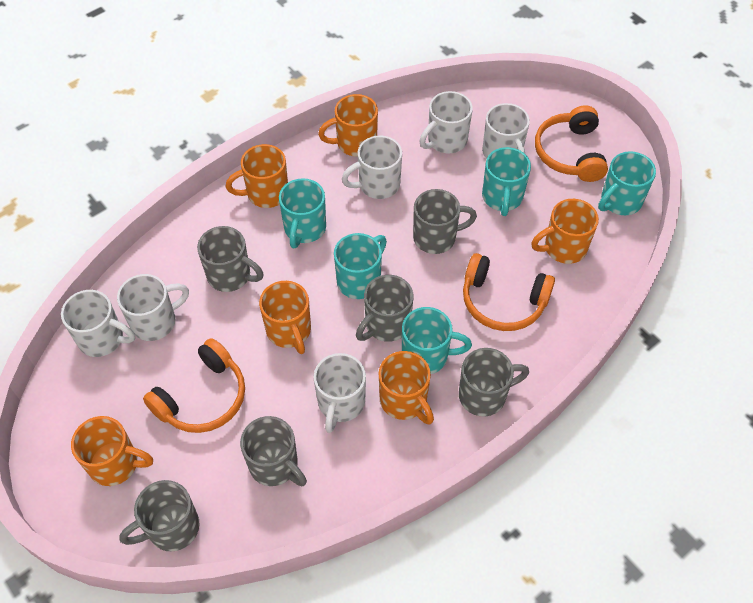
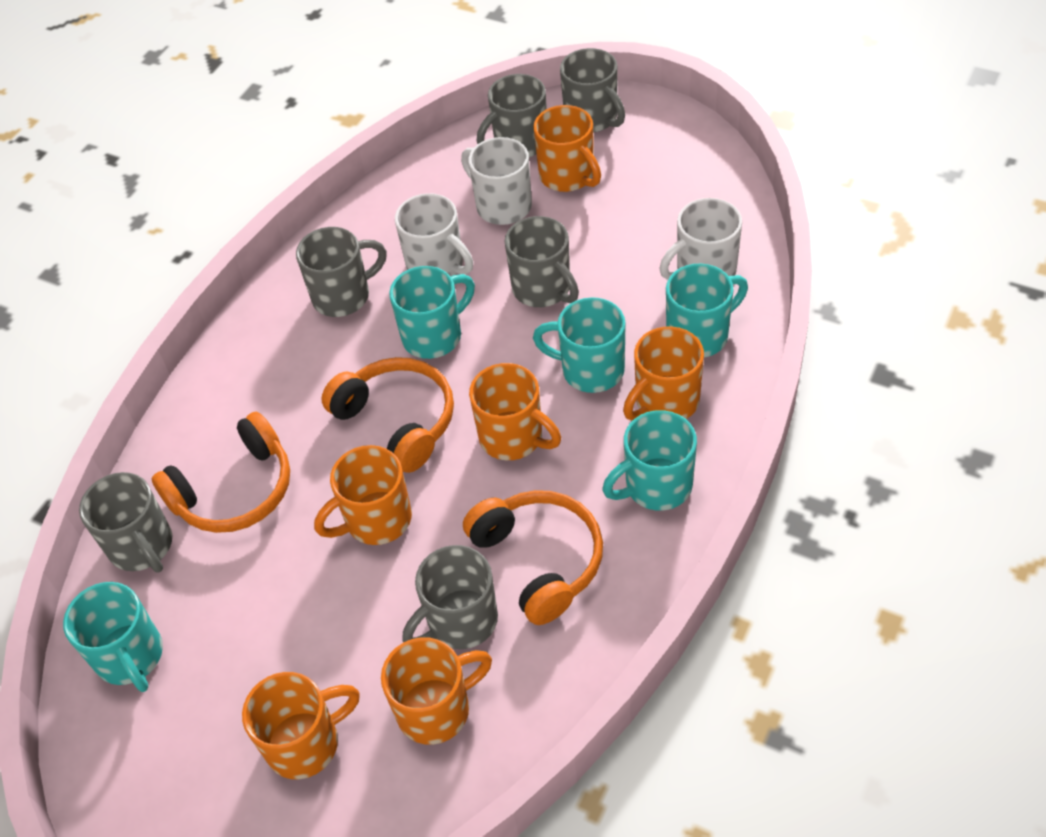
white mug: [61,290,135,357] [117,274,189,341] [314,353,366,433] [342,136,402,199] [420,91,473,154] [482,103,530,159] = 6 -> [395,193,473,277] [461,137,532,225] [660,198,742,280] = 3

